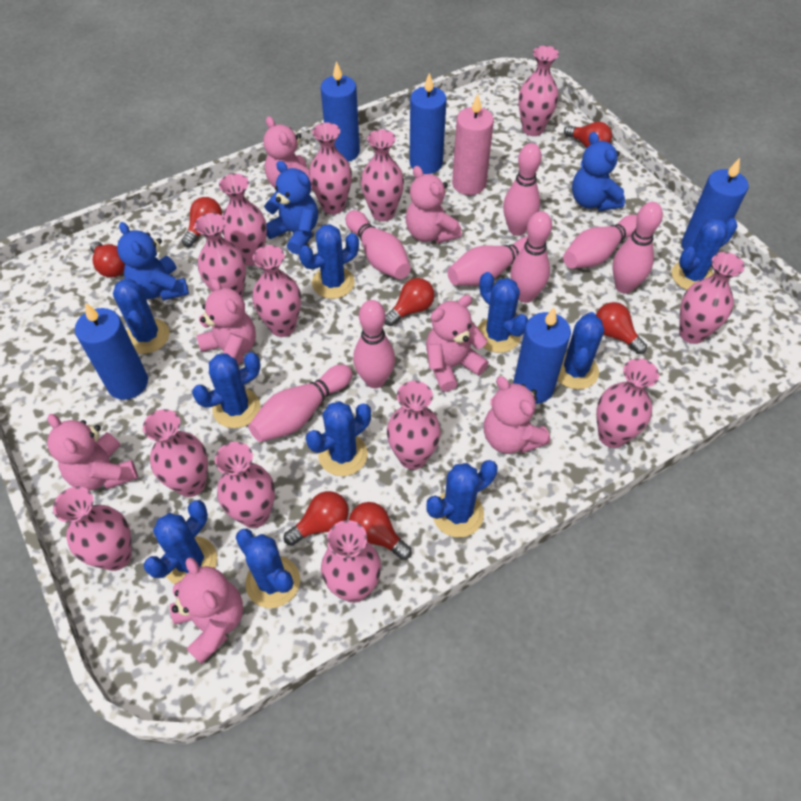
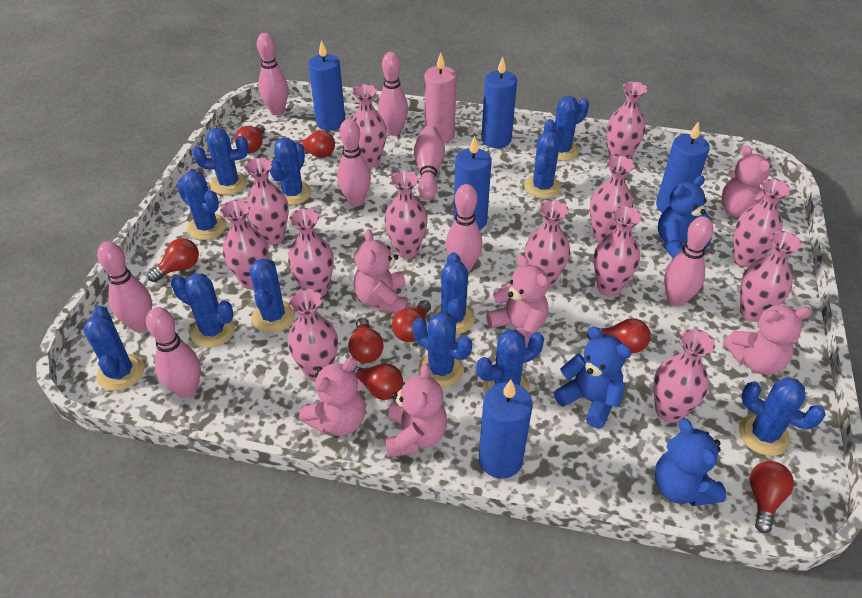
blue cactus: [113,278,170,354] [144,500,217,584] [192,352,261,428] [236,528,300,608] [299,224,359,299] [306,401,371,476] [426,460,498,538] [477,272,528,353] [557,312,604,390] [672,218,738,290] = 10 -> [83,306,144,391] [171,273,235,348] [177,170,227,240] [193,128,248,195] [249,259,295,333] [270,138,312,205] [413,311,472,388] [432,252,475,334] [477,330,544,394] [524,131,561,199] [544,96,589,161] [739,377,826,456] = 12
pink teddy bear: [47,414,138,491] [170,557,243,664] [196,278,256,365] [264,116,313,190] [405,166,462,243] [426,295,489,392] [484,376,550,454] = 7 -> [299,358,366,436] [354,229,408,313] [385,363,447,457] [486,255,549,344] [721,145,772,217] [723,304,811,375] = 6
red light bulb: [90,241,125,278] [181,197,222,247] [284,491,349,546] [349,502,412,560] [384,278,435,326] [564,122,612,148] [596,302,647,354] = 7 -> [147,238,199,282] [235,124,265,153] [293,130,335,158] [348,317,384,363] [353,363,403,400] [392,300,431,342] [587,318,651,353] [750,461,794,533] = 8

